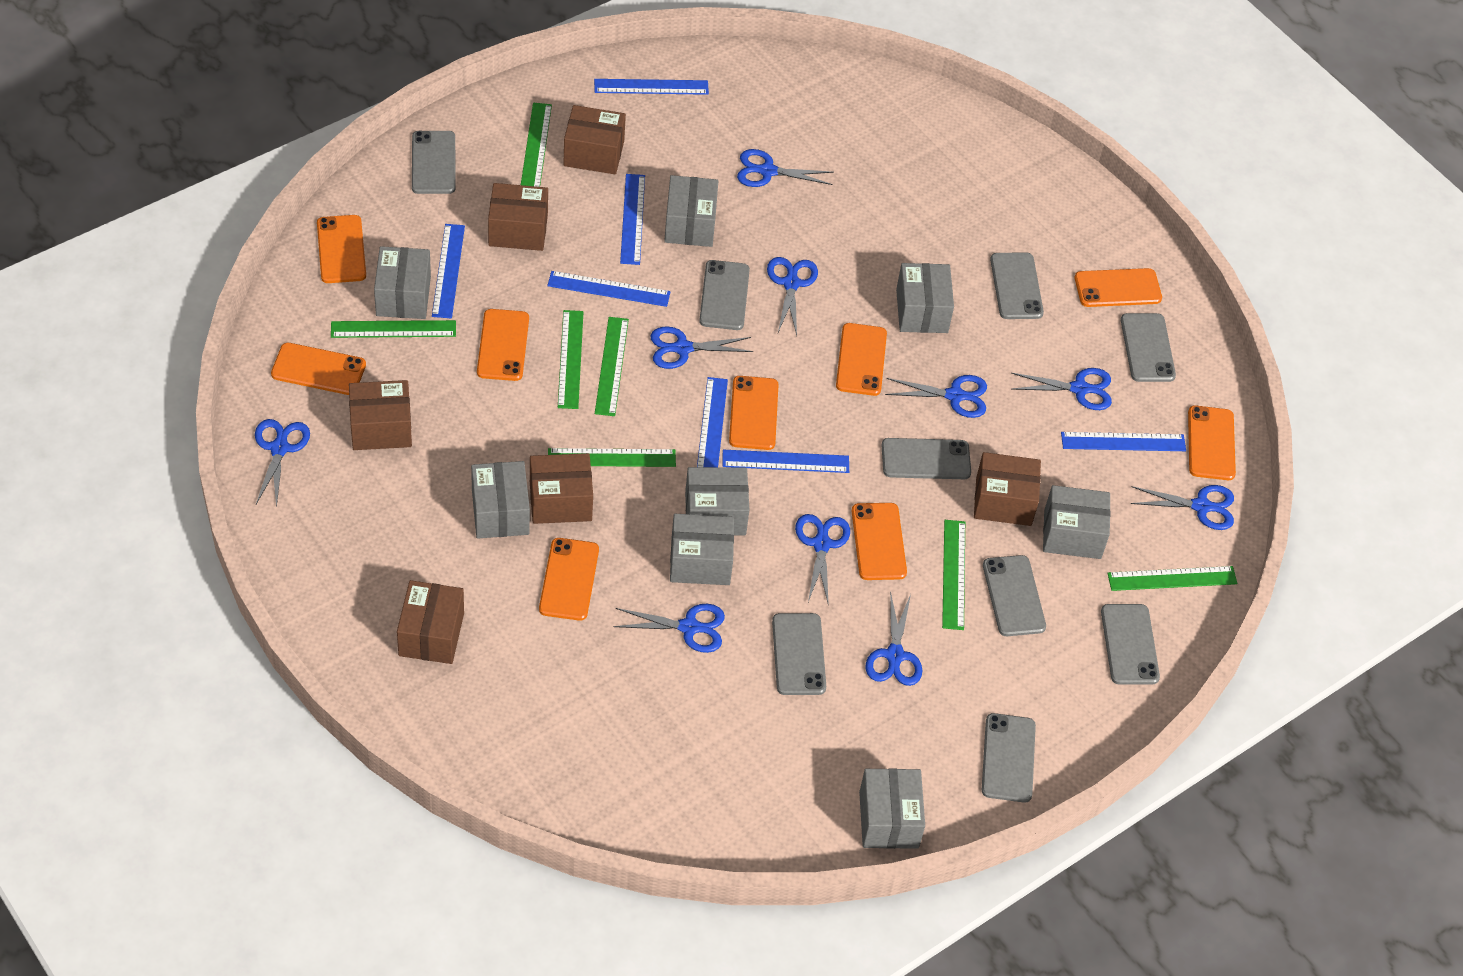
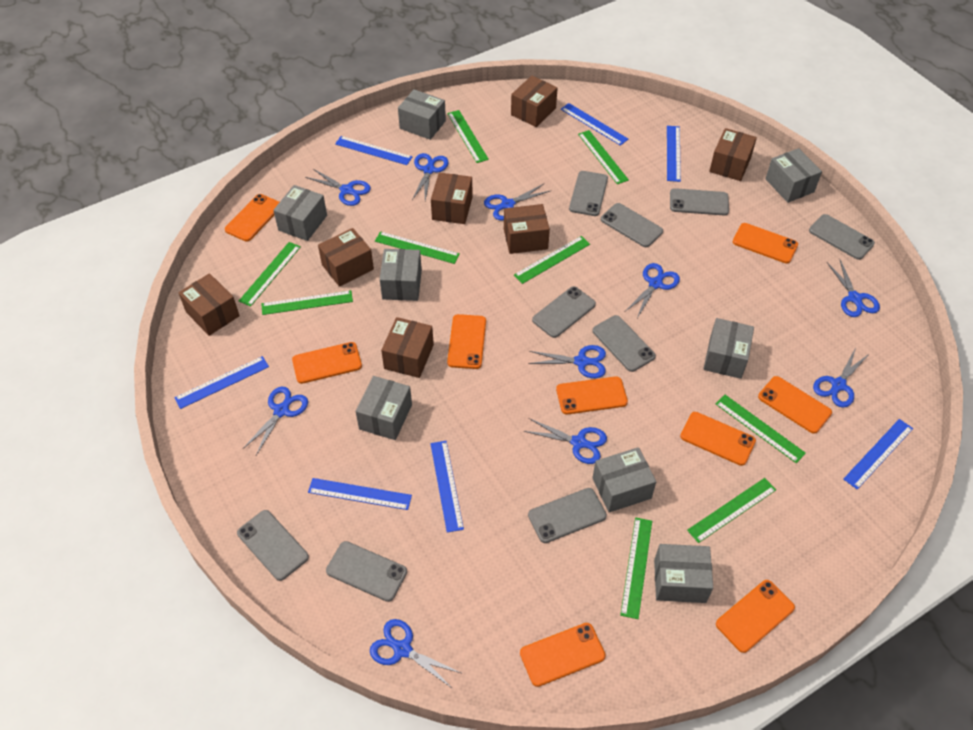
brown box: [349,380,412,450] [397,580,464,664] [488,183,548,251] [530,453,593,524] [563,105,626,174] [974,452,1041,526] = 6 -> [178,273,240,336] [318,228,374,287] [381,317,434,378] [431,172,473,224] [504,204,550,254] [511,76,558,127] [709,128,757,181] = 7
green ruler: [331,320,456,338] [521,103,552,187] [548,448,676,467] [558,310,583,409] [595,317,629,416] [942,520,965,630] [1107,566,1238,591] = 7 -> [239,242,301,307] [261,290,353,315] [375,231,460,264] [447,110,489,163] [514,236,590,284] [578,130,629,184] [620,517,652,619] [687,478,776,543] [716,395,806,463] = 9

